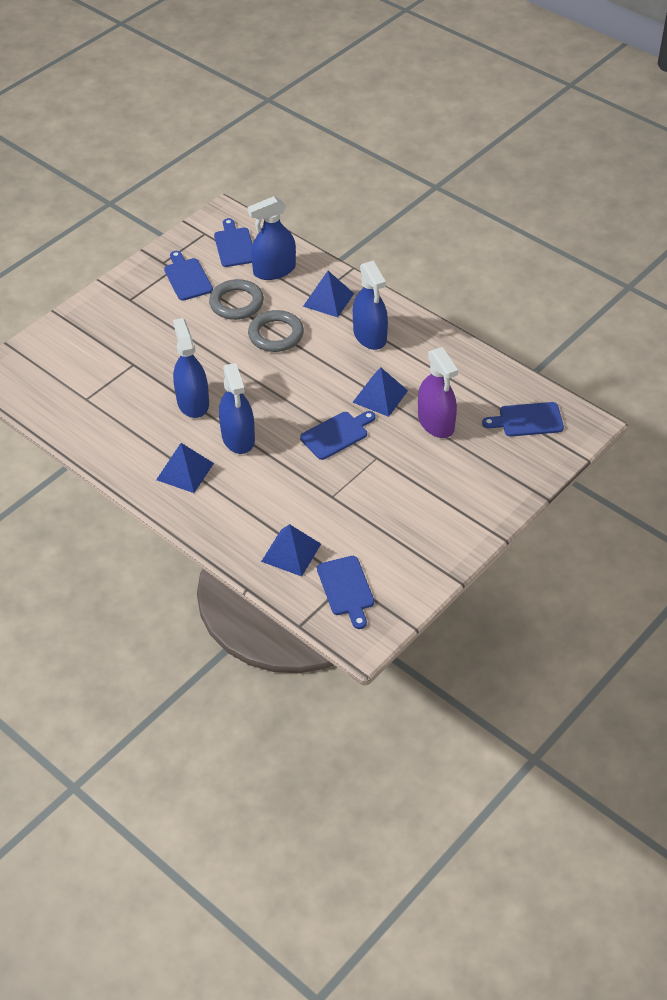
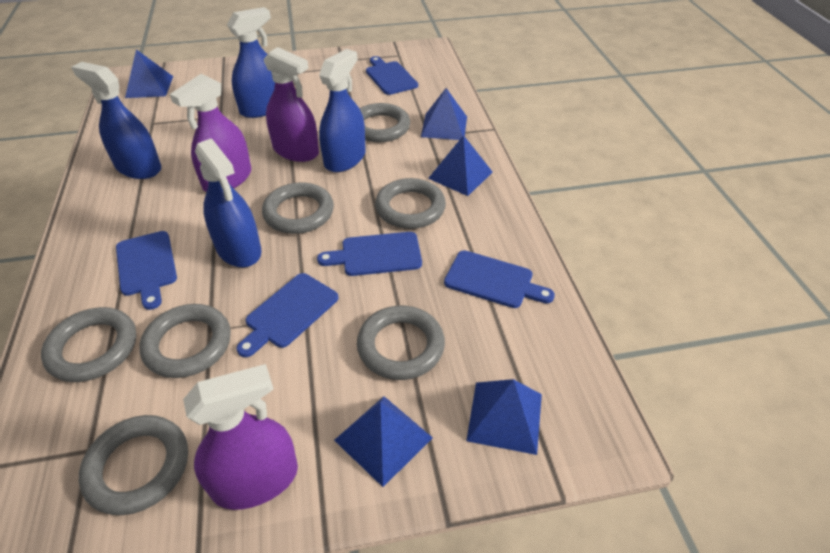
blue pyramid: [156,443,214,493] [261,524,321,577] [303,271,354,317] [352,367,408,417] = 4 -> [125,49,173,98] [334,396,433,487] [421,88,467,140] [428,135,493,196] [466,379,542,455] = 5
grey ring: [209,279,264,320] [248,310,304,352] = 2 -> [41,307,136,382] [79,415,188,515] [139,304,231,378] [262,182,334,234] [357,306,445,380] [360,103,410,142] [375,178,446,229] = 7
purple spray bottle: [418,347,458,438] = 1 -> [170,74,251,192] [183,364,298,510] [263,47,319,162] = 3

